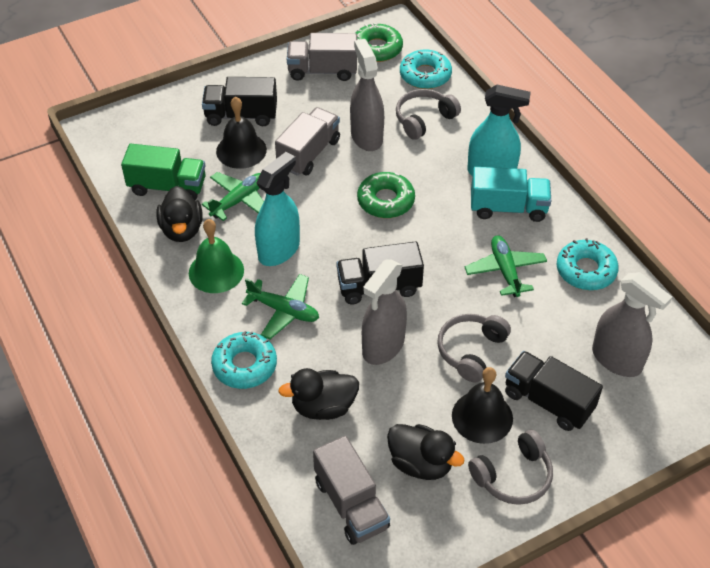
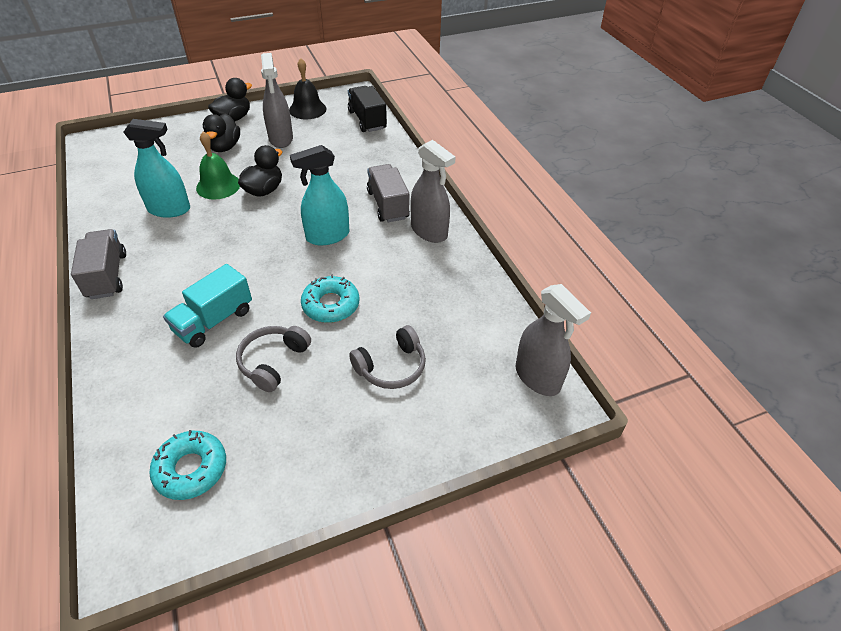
black bell: [216,96,267,169] [452,367,513,444] = 2 -> [289,58,326,120] = 1
black truck: [202,77,277,126] [336,241,424,305] [505,351,603,431] = 3 -> [348,86,387,132] = 1
green donut: [356,23,403,62] [357,172,415,218] = 2 -> none = 0
green plane: [202,172,264,221] [242,274,319,339] [465,235,547,297] = 3 -> none = 0
green truck: [121,144,206,200] = 1 -> none = 0
grey headphones: [396,89,461,140] [437,314,511,382] [468,430,553,505] = 3 -> [236,326,311,392] [349,325,426,389] = 2
grey truck: [275,107,340,176] [287,33,357,81] [313,436,390,545] = 3 -> [71,229,126,299] [367,164,410,222] = 2
turquoise donut: [211,331,277,389] [400,49,452,89] [557,238,619,290] = 3 -> [149,430,226,500] [301,274,359,323] = 2

